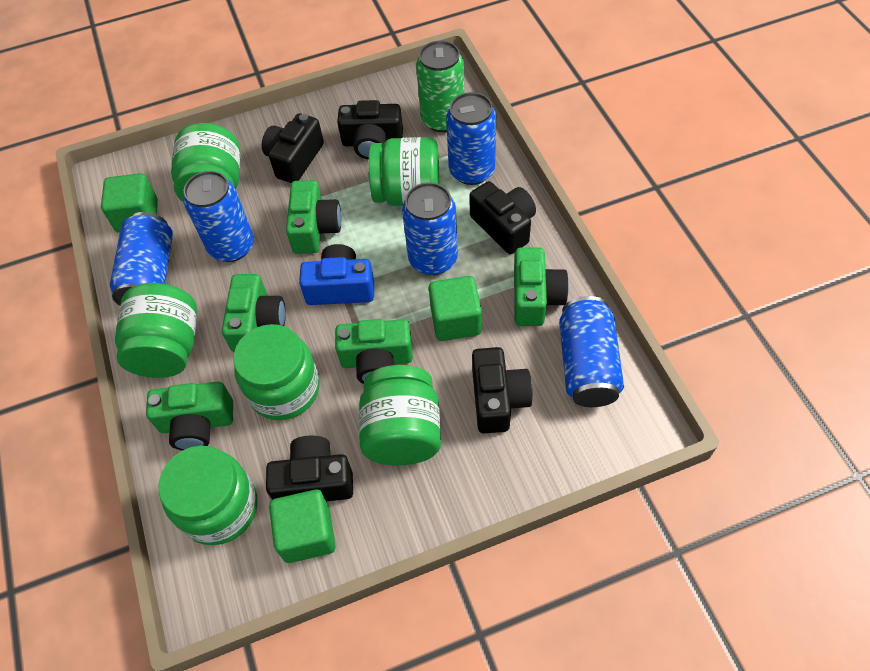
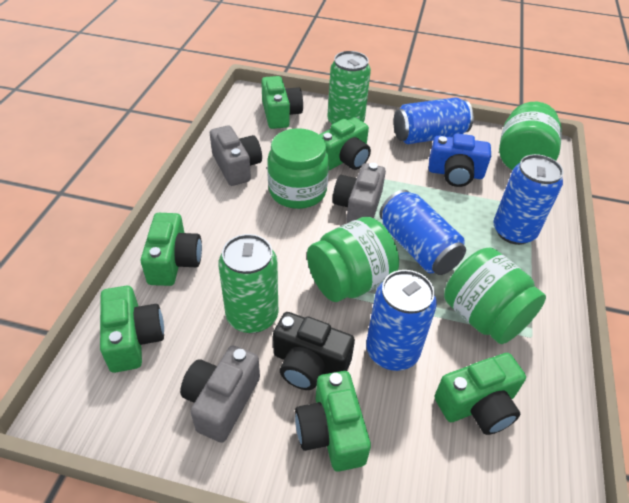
black camera: [262,113,324,183] [266,436,353,501] [337,100,403,159] [469,181,536,254] [472,347,533,433] = 5 -> [273,312,355,390] = 1
blue can: [110,212,173,306] [184,171,254,262] [402,182,458,275] [446,92,496,185] [559,296,624,407] = 5 -> [366,270,437,371] [379,190,466,275] [393,97,473,144] [493,154,564,245] = 4
green camera: [146,382,233,450] [222,274,286,352] [286,180,342,254] [335,319,413,384] [514,247,569,326] = 5 -> [100,286,164,373] [141,213,202,286] [261,76,303,129] [295,371,371,472] [319,117,371,170] [434,353,526,435] = 6
green can: [416,41,464,132] = 1 -> [218,234,278,333] [327,51,371,124] = 2
green cube: [101,173,158,233] [269,490,336,563] [429,276,482,341] = 3 -> none = 0
green jar: [115,283,197,378] [158,446,257,545] [171,123,241,202] [233,324,320,420] [359,365,441,465] [369,137,439,206] = 6 -> [267,128,329,209] [307,217,399,302] [444,247,546,344] [499,102,562,170] = 4
grey camera: none = 0 -> [180,345,260,443] [210,125,262,186] [333,163,386,223] = 3

